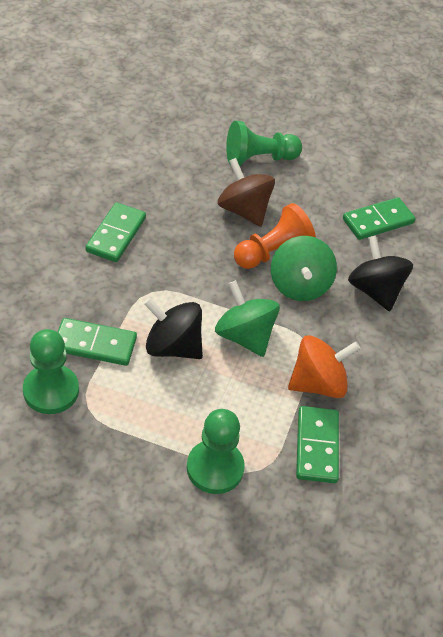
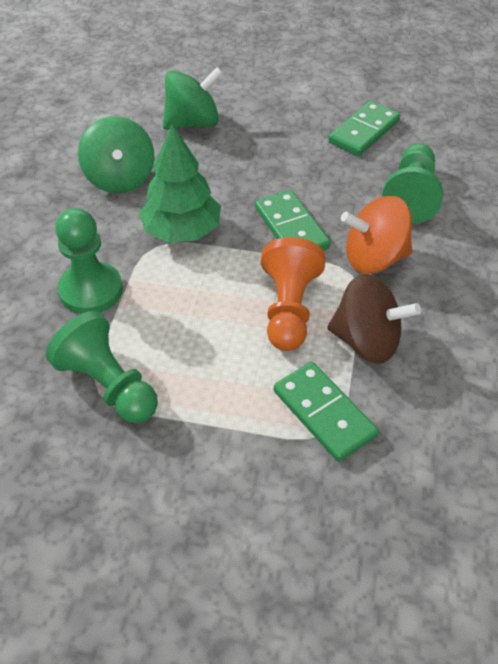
black spinning top: [144,298,203,359] [348,235,413,311] = 2 -> none = 0
green domino: [58,318,137,366] [86,202,146,262] [296,406,339,483] [343,197,416,240] = 4 -> [255,190,330,250] [274,362,379,462] [328,101,400,156] = 3
green tree: none = 0 -> [139,124,221,243] = 1

